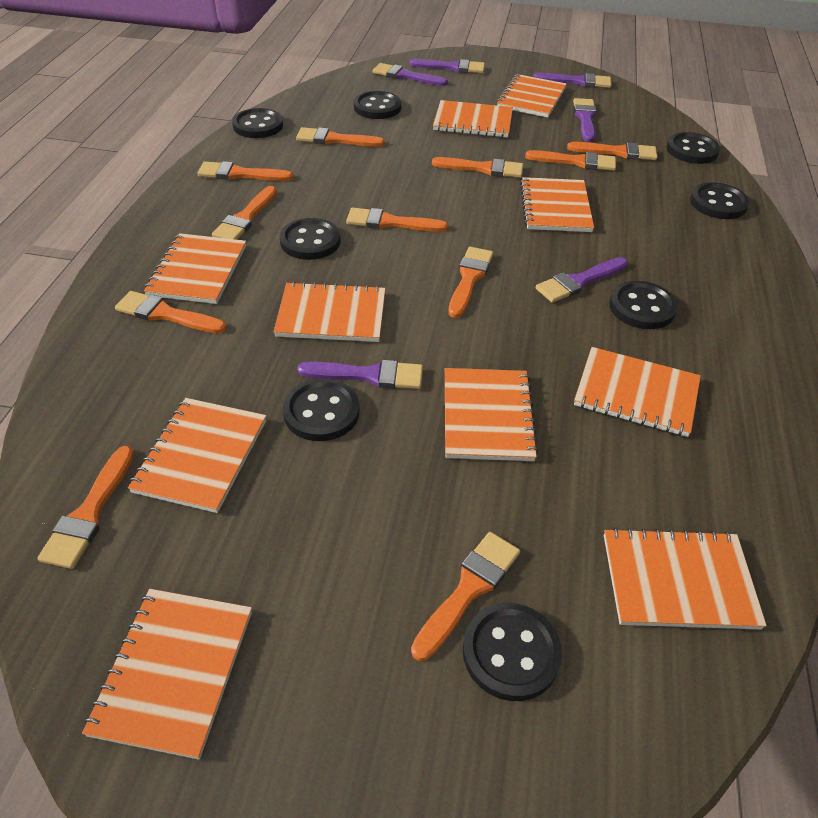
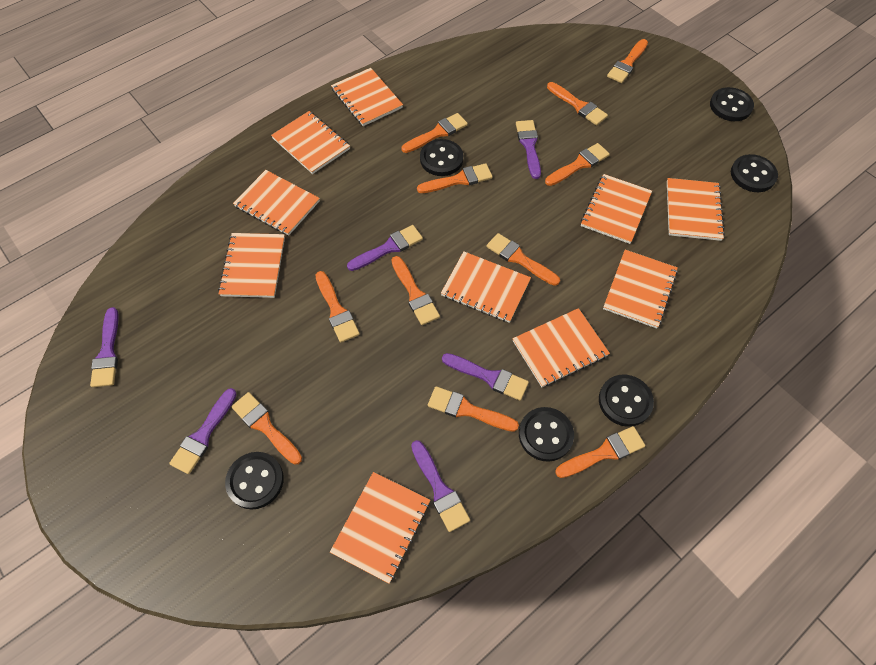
black button: [232,108,283,138] [279,218,341,260] [283,379,360,441] [354,91,401,119] [463,603,562,701] [609,281,678,329] [666,132,720,164] [690,182,750,219] = 8 -> [225,452,284,509] [420,139,463,176] [519,407,574,462] [599,375,654,427] [710,87,754,121] [731,154,778,192] = 6

